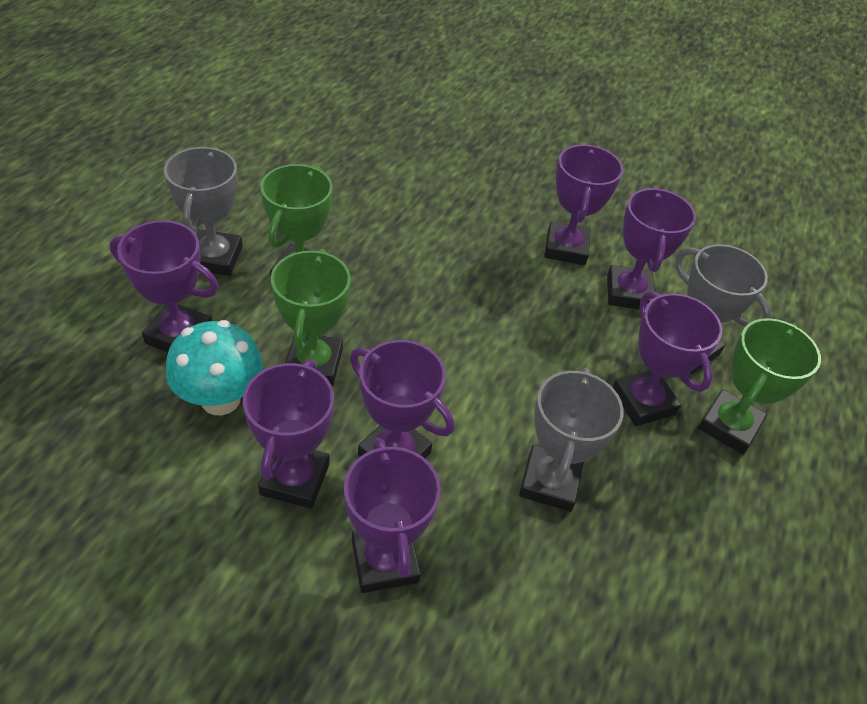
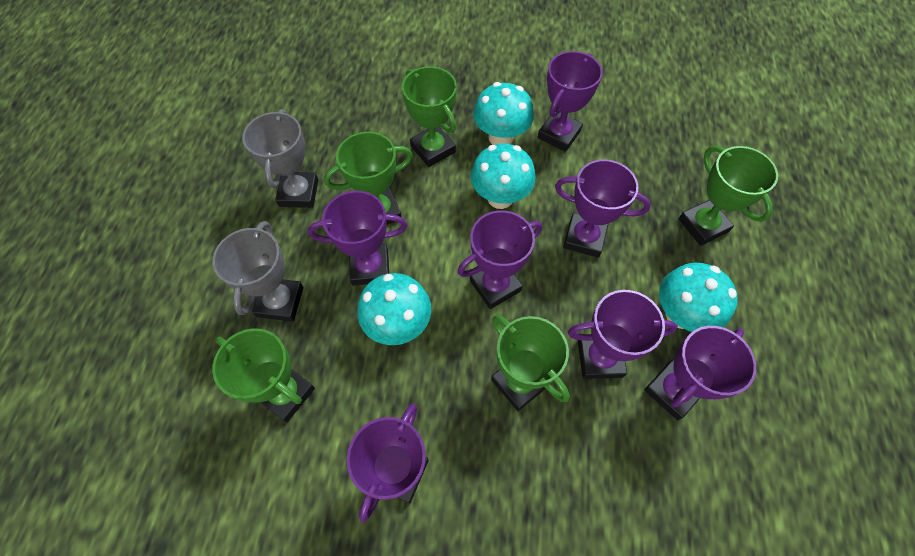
green trophy: [260,164,333,277] [271,249,351,386] [698,318,821,454] = 3 -> [212,328,315,423] [324,132,413,225] [402,66,457,167] [491,315,570,411] [679,146,778,246] = 5
grey trophy: [164,147,243,276] [519,368,624,512] [675,244,772,374] = 3 -> [212,221,303,321] [242,109,318,208] = 2
turquoise mushroom: [166,320,263,415] = 1 -> [357,273,431,345] [471,143,535,209] [473,82,534,145] [659,263,738,332] = 4

